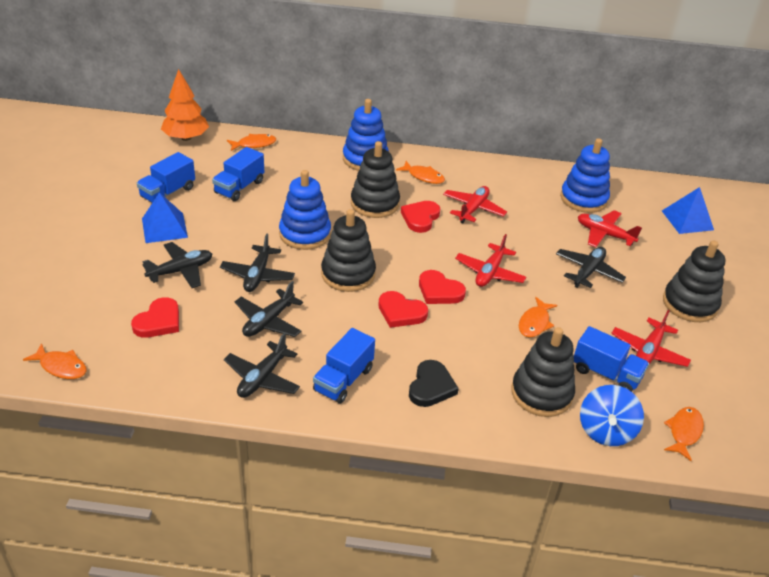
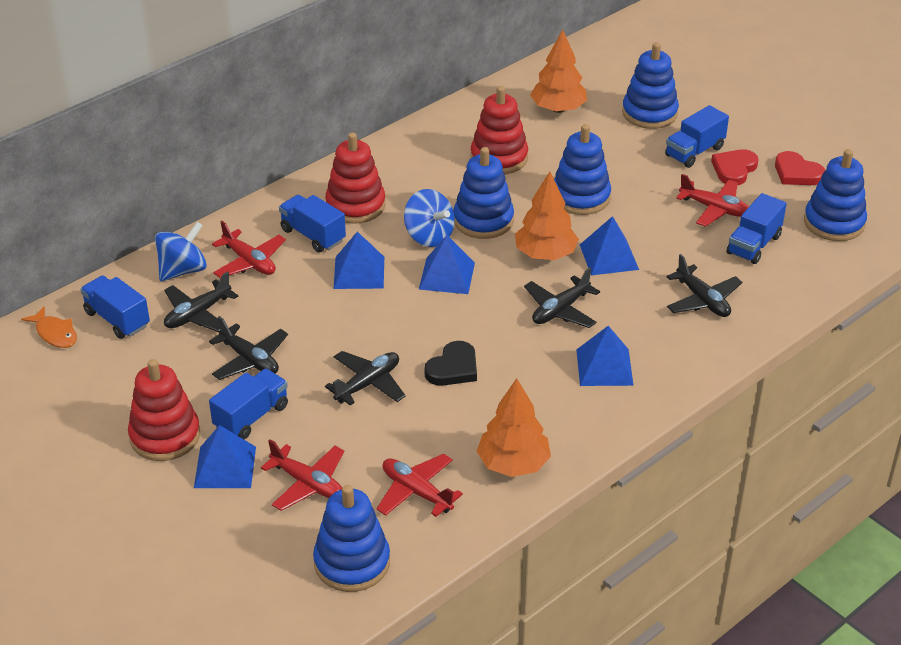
black stacking toy: [321,209,376,292] [351,141,400,218] [511,327,575,417] [663,240,725,322] = 4 -> none = 0
blue pyramid: [142,192,188,243] [662,187,714,234] = 2 -> [194,425,256,488] [334,232,384,289] [419,235,475,294] [576,326,634,386] [580,216,639,275] = 5
blue spinning top: [580,385,644,446] = 1 -> [155,222,207,281] [404,189,455,247] = 2
blue stacking toy: [279,170,331,250] [343,99,389,171] [560,138,610,213] = 3 -> [313,485,390,592] [453,147,514,239] [554,124,611,215] [622,42,679,129] [804,149,867,241] = 5
blue truck: [137,152,195,203] [212,147,264,201] [313,328,375,404] [574,326,649,392] = 4 -> [80,276,150,339] [209,369,288,440] [279,195,346,253] [665,105,729,168] [727,193,787,264] = 5
orange fish: [23,343,86,379] [227,134,276,151] [396,161,445,184] [519,297,557,338] [664,407,704,461] = 5 -> [21,307,77,348] = 1
orange tree: [161,69,209,141] = 1 -> [476,378,551,477] [515,172,579,260] [530,29,587,113] = 3
red heart: [131,297,179,338] [378,291,428,328] [401,201,440,233] [419,270,466,304] = 4 -> [711,149,758,185] [775,151,825,185] = 2
red stacking toy: none = 0 -> [128,359,200,461] [325,132,386,224] [470,86,528,174] = 3

